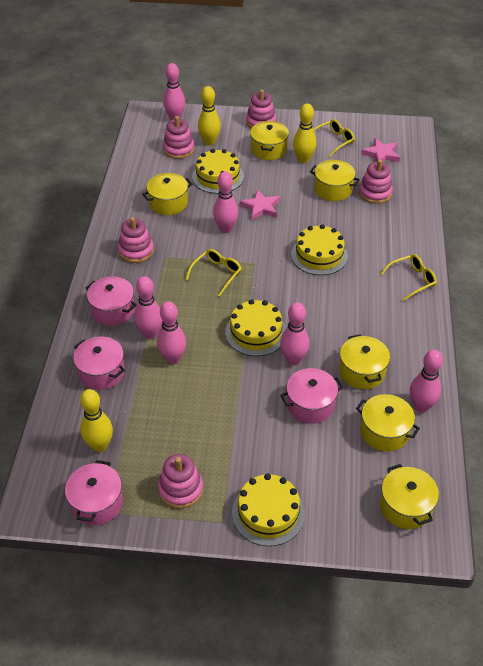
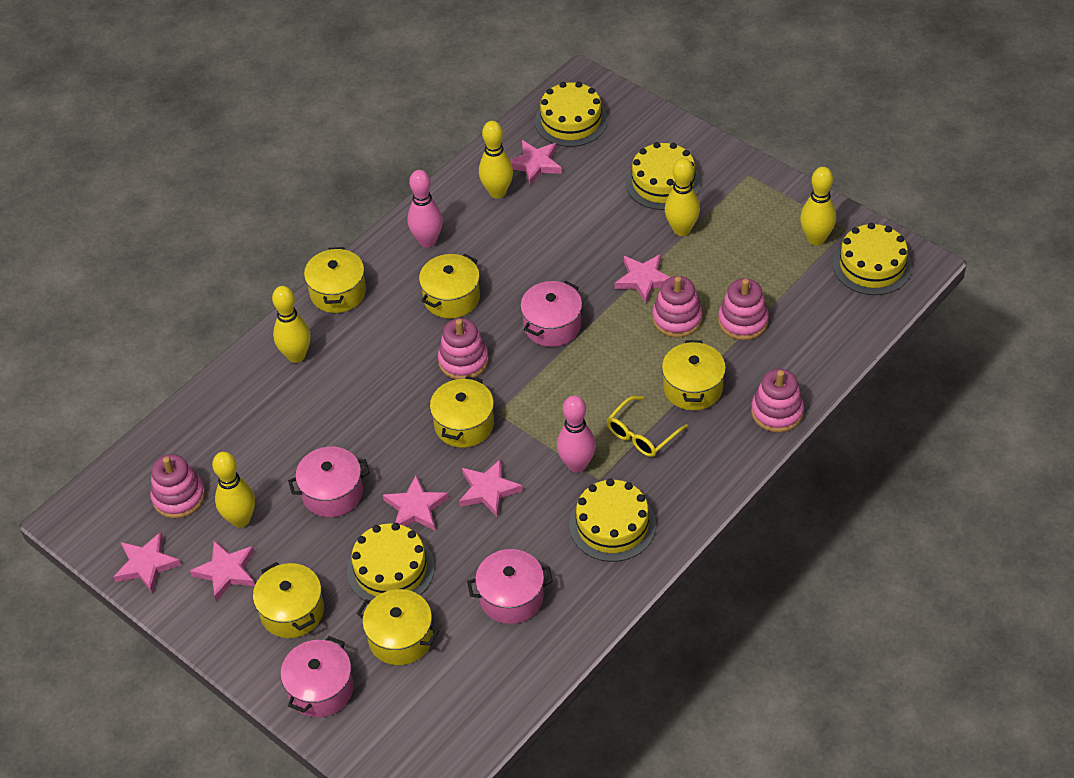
pink bowling pin: [134,276,163,339] [157,301,186,364] [163,63,185,120] [213,172,239,233] [280,302,310,365] [410,350,443,413] = 6 -> [407,170,443,247] [557,395,596,473] = 2
pink star: [240,189,280,220] [361,138,400,162] = 2 -> [114,532,181,593] [190,541,255,601] [383,475,449,530] [459,459,523,517] [510,140,562,185] [614,254,670,303] = 6
yellow bowling pin: [80,389,113,452] [198,86,221,146] [293,103,316,163] = 3 -> [212,452,255,528] [272,286,311,363] [479,121,513,199] [665,158,700,236] [800,167,836,245] = 5
yellow cake: [192,149,244,194] [225,299,286,356] [232,473,305,546] [291,224,348,275] = 4 -> [347,523,435,601] [535,82,608,147] [569,478,656,562] [626,142,701,210] [833,223,912,295] = 5
yellow glasses: [185,249,242,297] [313,119,355,157] [380,254,437,301] = 3 -> [607,396,688,457] = 1

